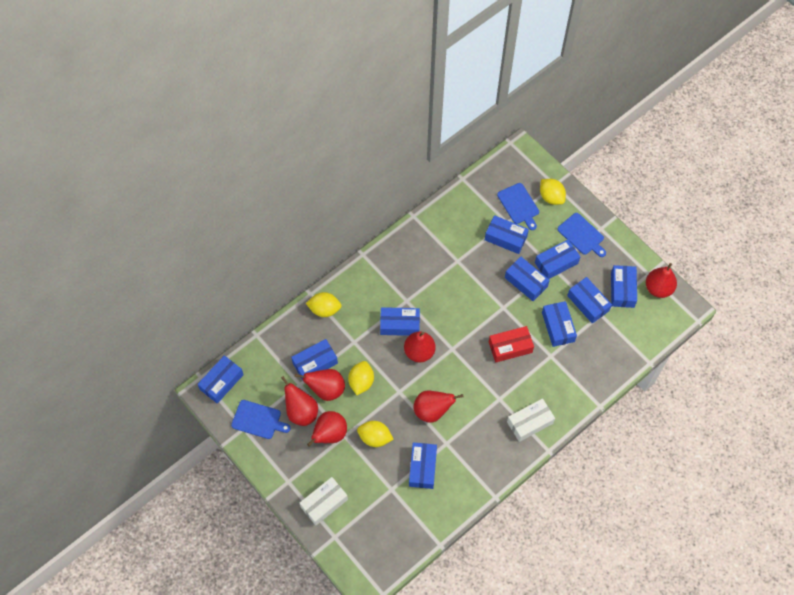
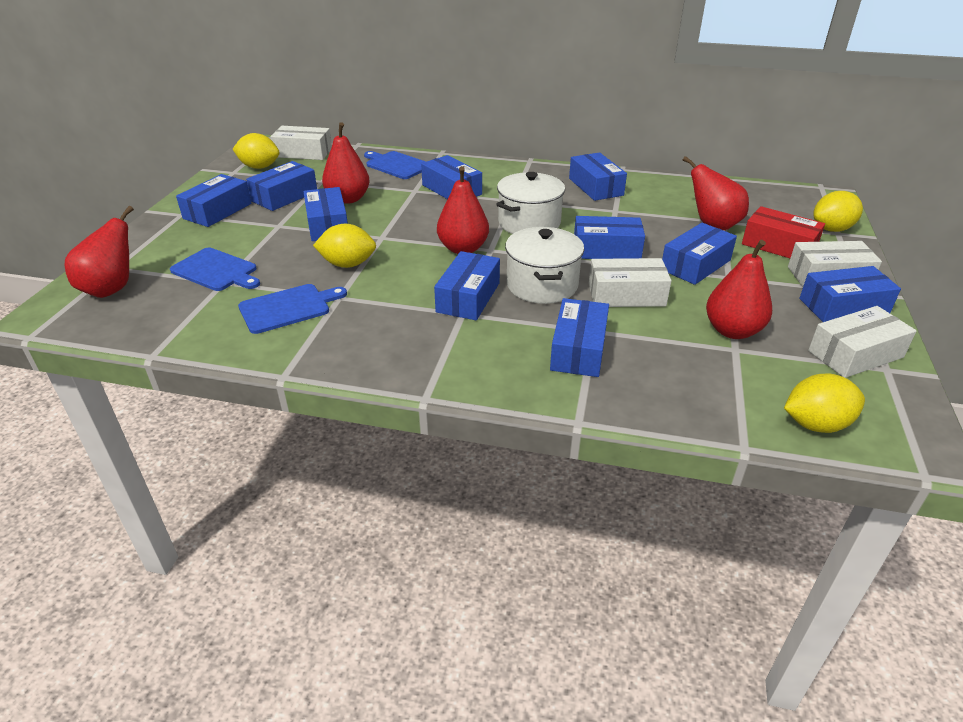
red pear: [281,376,318,426] [295,369,345,401] [307,411,347,447] [404,331,435,362] [413,391,464,423] [646,263,677,298] = 6 -> [64,206,134,298] [322,122,370,204] [437,166,489,254] [682,156,749,230] [706,240,772,339] = 5
white box: [300,477,348,526] [507,398,555,442] = 2 -> [270,126,332,160] [589,258,672,307] [788,241,882,287] [808,306,917,378] = 4
white pot: none = 0 -> [496,172,565,234] [505,227,584,304] = 2

